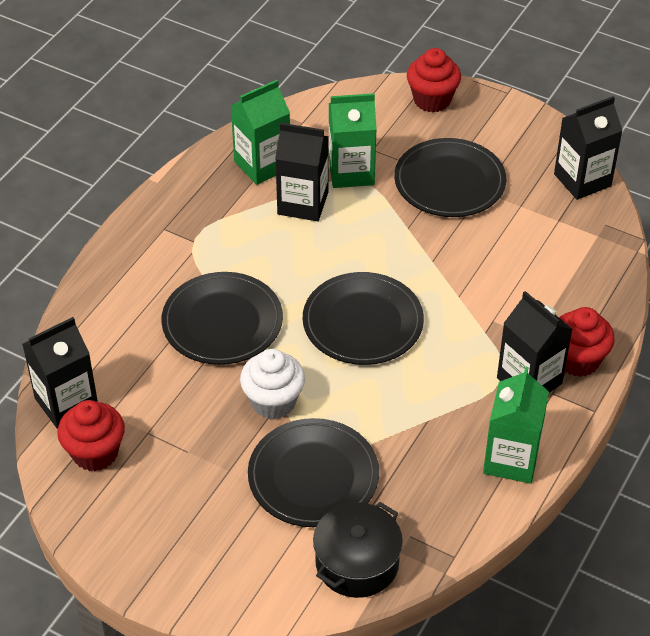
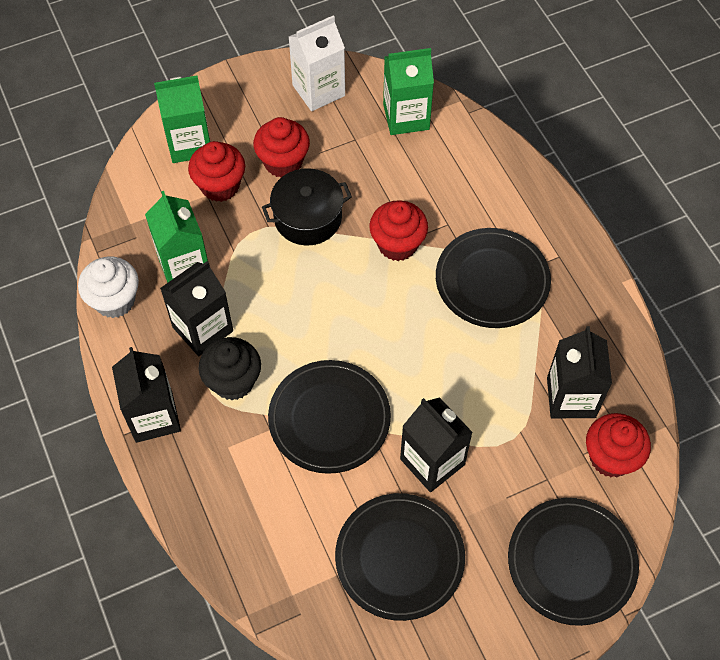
black cupcake: none = 0 -> [199,337,261,400] = 1
red cupcake: [57,400,125,471] [407,48,461,112] [559,307,615,377] = 3 -> [188,141,245,202] [253,117,310,178] [369,201,428,261] [586,413,651,478] = 4
white carton: none = 0 -> [289,15,345,111] = 1

